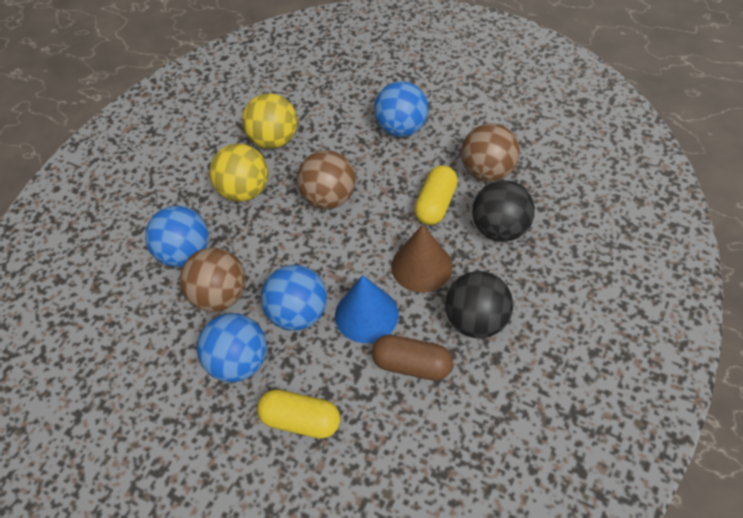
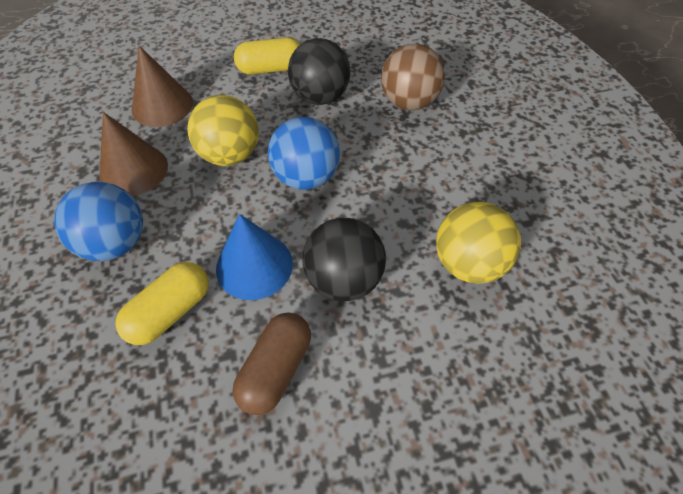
blue ball: [145,206,209,267] [197,313,267,382] [261,265,327,331] [374,81,429,137] = 4 -> [54,182,143,261] [268,117,340,190] = 2
brown ball: [180,247,246,312] [297,150,356,209] [461,123,520,182] = 3 -> [381,44,445,110] = 1
brown cone: [391,224,453,293] = 1 -> [99,112,168,196] [132,46,193,127] = 2

